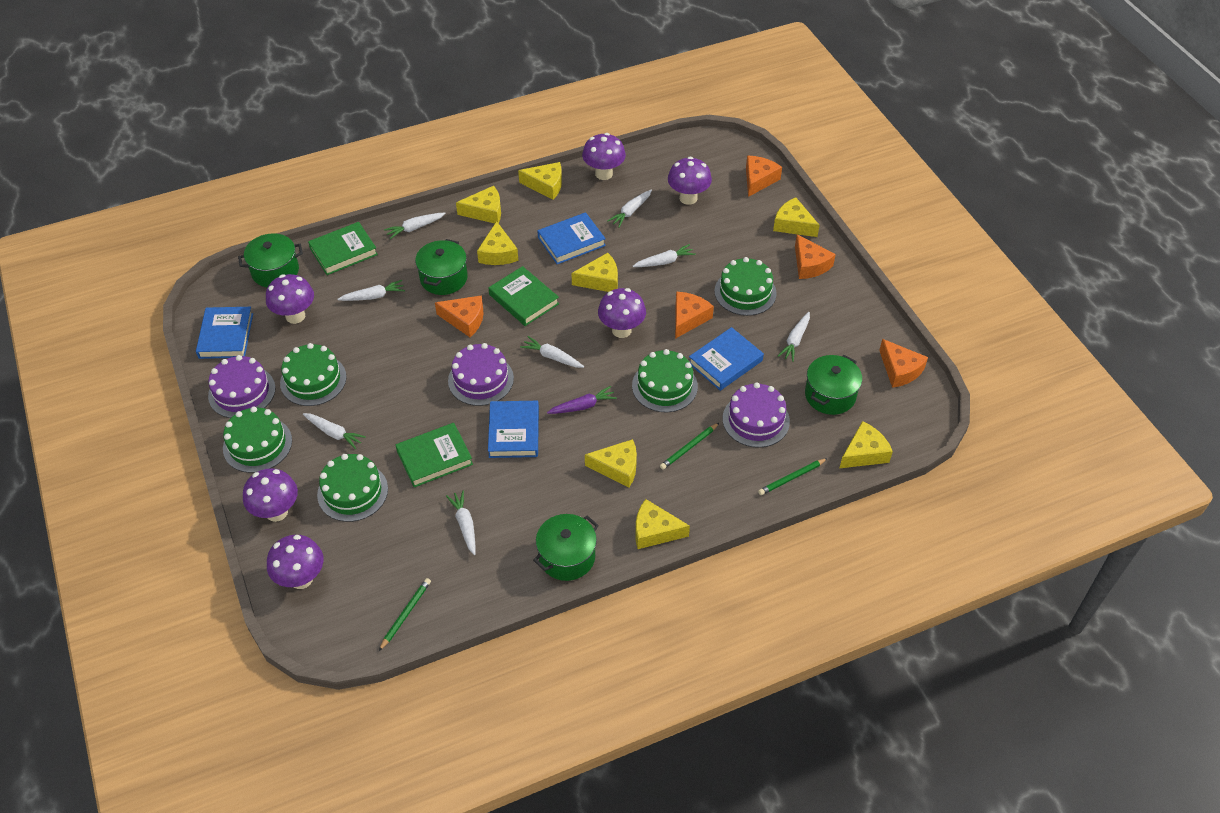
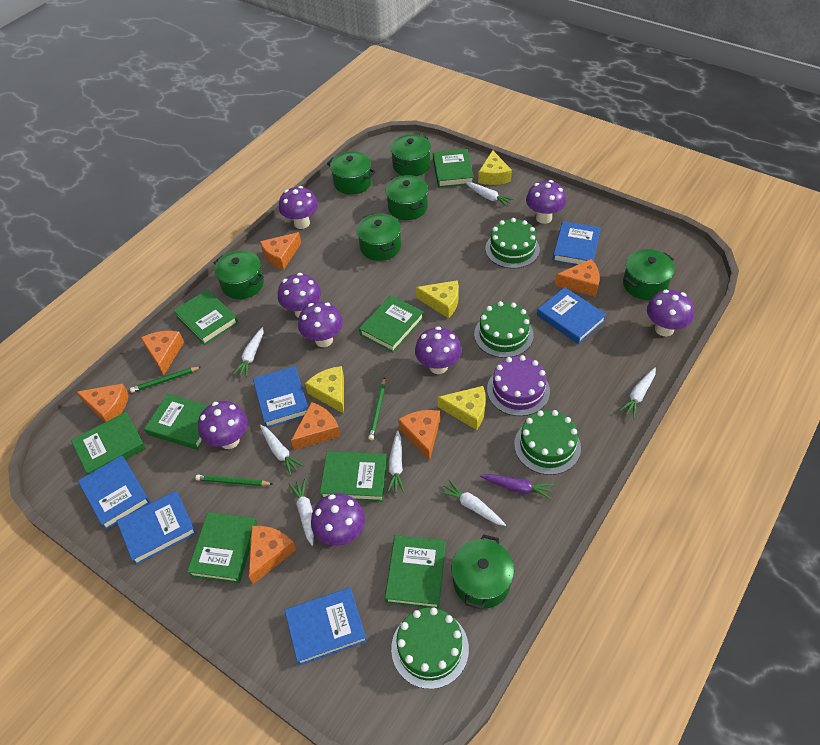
blue book: [196,307,253,359] [488,401,539,458] [537,212,606,264] [689,327,764,391] = 4 -> [78,455,150,530] [117,491,196,565] [253,366,308,428] [285,587,367,666] [537,287,607,344] [553,221,601,265] = 6
green book: [308,222,378,275] [396,423,473,487] [489,266,559,326] = 3 -> [71,412,146,474] [144,394,209,450] [174,290,238,345] [187,512,257,583] [320,451,387,502] [359,295,424,352] [385,535,446,609] [433,149,474,187] = 8
green cake: [223,407,292,473] [280,343,347,406] [317,454,388,522] [632,349,698,412] [714,257,777,316] = 5 -> [391,608,469,689] [474,301,534,358] [485,218,540,269] [514,410,581,475] = 4
green pot: [238,233,303,287] [415,239,468,295] [533,514,599,581] [805,355,862,415] = 4 -> [214,250,264,299] [327,151,376,195] [356,214,401,261] [385,175,428,220] [390,134,431,176] [451,534,514,609] [623,249,675,300] = 7
orange cheese: [435,295,484,337] [675,292,714,339] [746,156,782,197] [795,235,836,279] [879,339,928,388] = 5 -> [77,384,129,422] [141,331,184,375] [249,526,296,584] [260,232,301,270] [291,402,341,450] [398,410,440,461] [555,259,600,297] = 7
purple cake: [208,355,276,418] [448,343,514,406] [723,382,790,448] = 3 -> [487,355,550,416] = 1
purple mushroom: [243,468,298,522] [266,274,314,324] [267,535,324,589] [582,133,626,180] [598,288,646,338] [668,157,712,205] = 6 -> [198,401,248,449] [278,273,321,318] [279,186,318,229] [298,302,343,347] [311,493,365,546] [415,326,462,374] [526,180,566,224] [647,290,694,336] = 8
white carrot: [303,413,366,449] [338,280,405,301] [384,212,446,239] [446,491,476,555] [520,336,584,368] [607,190,652,227] [633,244,696,267] [778,312,810,362] = 8 -> [233,327,263,377] [260,425,304,476] [289,479,314,546] [387,430,405,493] [439,480,506,526] [465,182,514,207] [619,368,656,418] = 7
yellow cheese: [456,186,501,224] [477,221,518,265] [518,162,562,200] [571,253,618,292] [585,439,637,488] [635,499,690,549] [773,197,820,237] [840,421,893,468] = 8 -> [305,366,344,414] [416,280,459,319] [438,386,486,430] [478,150,512,185] = 4

